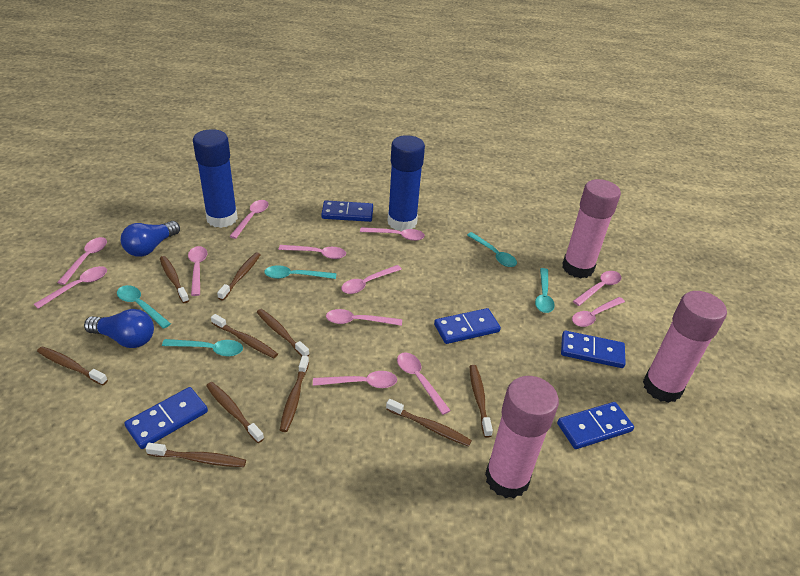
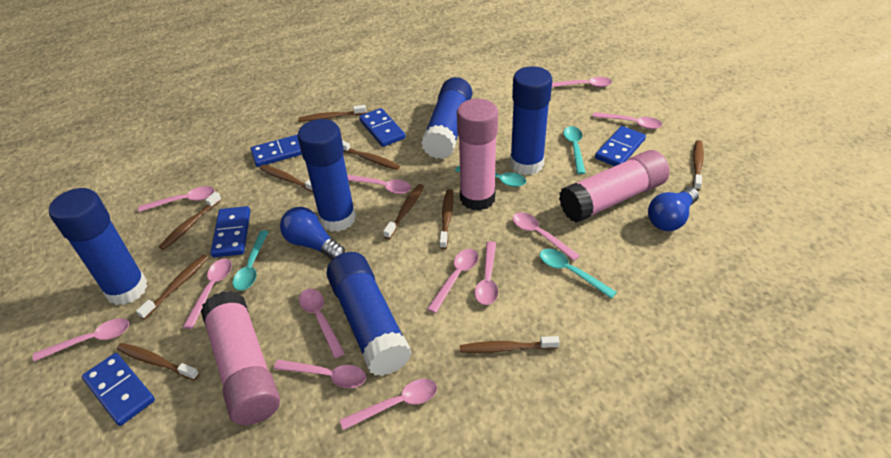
blue glue stick: [193,129,238,228] [388,135,425,231] = 2 -> [49,188,148,305] [298,119,356,232] [326,252,412,376] [421,77,472,159] [510,66,552,175] = 5
turquoise spoon: [117,285,171,329] [162,339,243,356] [264,265,336,279] [467,232,517,267] [535,268,555,313] = 5 -> [233,230,269,291] [455,166,526,187] [540,249,617,299] [564,126,586,174] = 4

